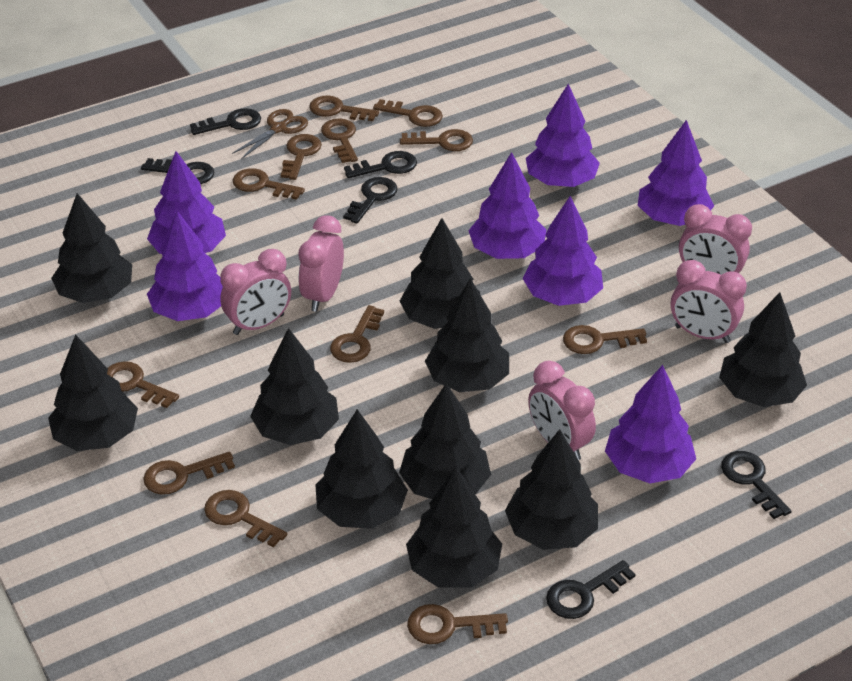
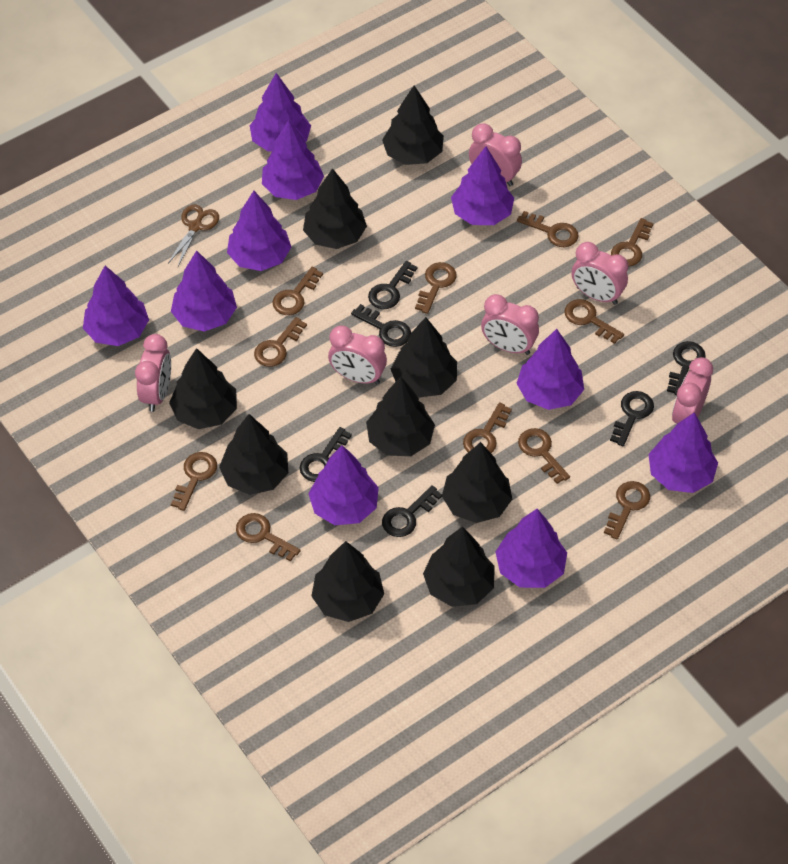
black tree: [48,335,138,451] [51,193,132,303] [250,328,339,445] [315,409,408,529] [399,383,491,499] [400,218,480,329] [406,467,502,588] [425,278,509,392] [505,429,598,550] [719,292,807,407] = 10 -> [169,348,237,429] [219,414,288,495] [303,168,367,249] [311,541,384,622] [366,376,435,456] [382,86,444,165] [391,317,457,398] [423,527,495,607] [442,442,512,523] = 9
brown key: [107,361,179,408] [143,452,235,495] [204,490,287,547] [232,168,305,200] [281,134,322,180] [309,95,379,121] [321,118,358,163] [330,305,384,363] [373,99,443,127] [400,129,473,151] [407,604,508,644] [563,325,647,354] = 12 -> [171,452,217,511] [236,513,301,562] [254,317,307,367] [272,267,323,315] [415,262,456,314] [463,402,512,453] [517,211,579,247] [518,428,570,484] [564,299,624,344] [604,481,650,540] [611,218,653,267] = 11
pink clock: [220,249,291,335] [298,215,344,312] [528,361,596,460] [671,260,747,343] [679,204,752,275] = 5 -> [135,334,171,412] [328,325,387,385] [469,123,522,186] [481,294,539,355] [572,242,628,305] [672,357,713,424] = 6
purple tree: [147,151,226,254] [147,211,223,321] [468,152,546,259] [522,196,603,306] [526,84,600,187] [605,365,696,483] [638,120,714,226] = 7 -> [83,266,149,346] [171,250,237,332] [227,191,291,271] [250,73,311,152] [262,120,324,200] [308,445,379,525] [451,146,514,225] [495,509,567,588] [516,329,584,410] [648,412,718,493] = 10

